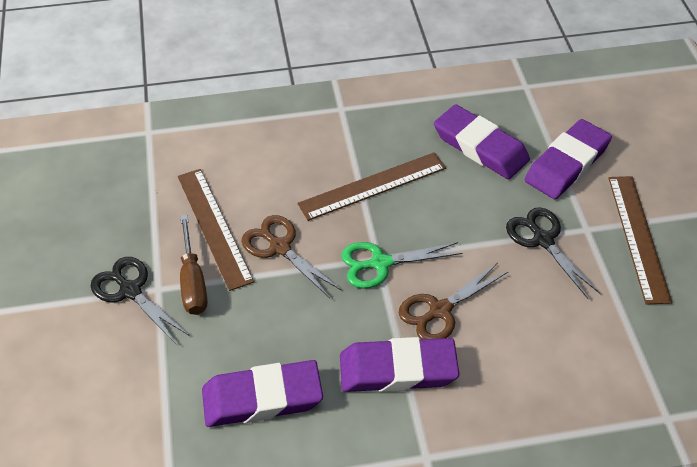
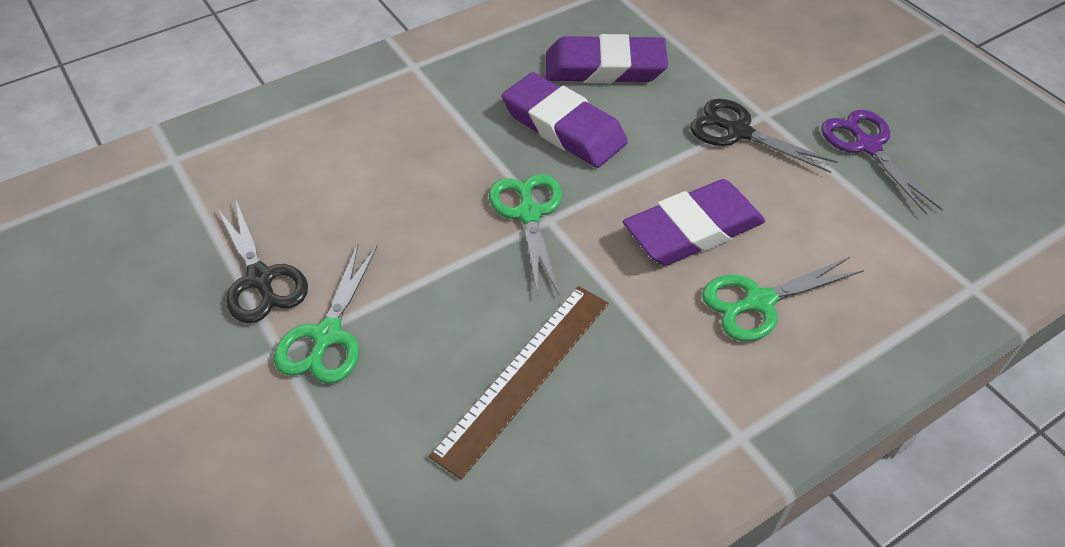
brown ruler: [178,169,254,291] [298,152,446,221] [608,176,672,305] = 3 -> [429,286,609,480] = 1
brown scissors: [242,215,341,298] [399,263,509,339] = 2 -> none = 0
brown screwdriver: [180,215,207,315] = 1 -> none = 0
green scissors: [341,242,462,289] = 1 -> [274,244,378,384] [489,174,562,296] [702,257,864,341] = 3
purple eraser: [202,360,323,427] [340,337,459,392] [434,104,530,179] [525,119,612,199] = 4 -> [502,72,628,168] [546,34,668,83] [623,179,765,266] = 3
purple scissors: none = 0 -> [821,110,943,215] = 1

